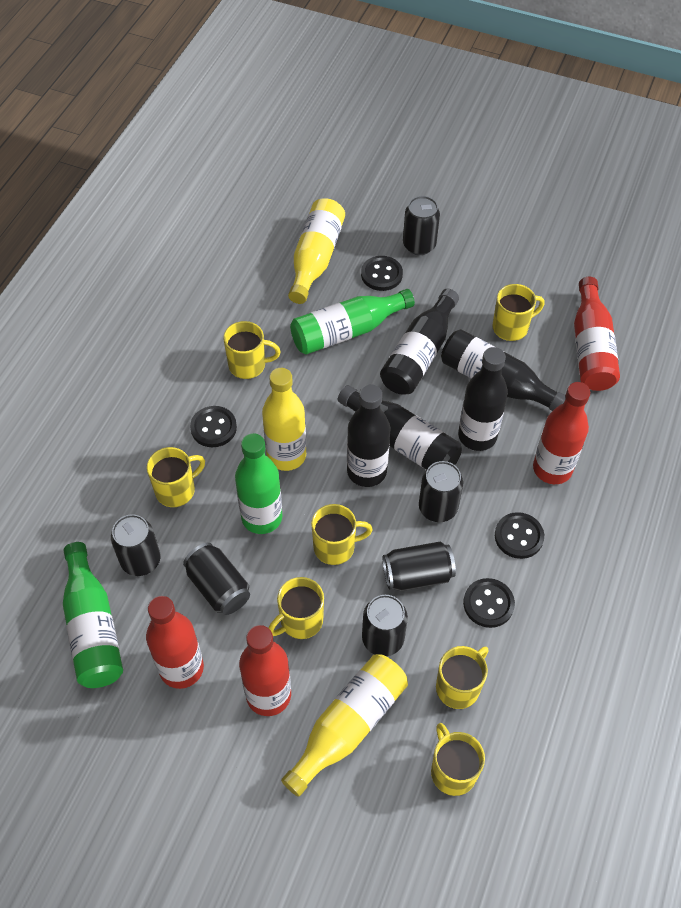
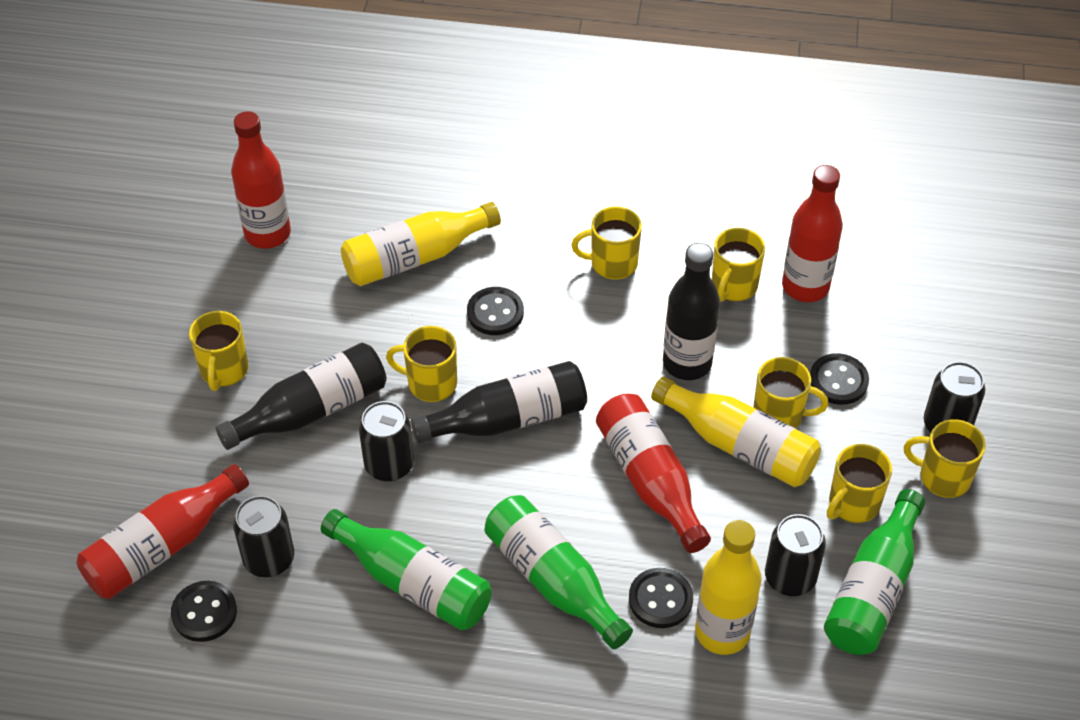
black bottle: [338,385,462,470] [347,384,390,487] [380,289,459,394] [441,329,566,411] [458,347,508,451] = 5 -> [215,343,387,450] [411,361,587,443] [663,243,720,380] = 3
black can: [111,514,161,576] [183,543,250,615] [362,595,408,656] [383,541,456,591] [403,196,440,255] [419,461,463,522] = 6 -> [233,496,294,577] [359,401,414,482] [765,514,826,596] [924,362,985,432] = 4

